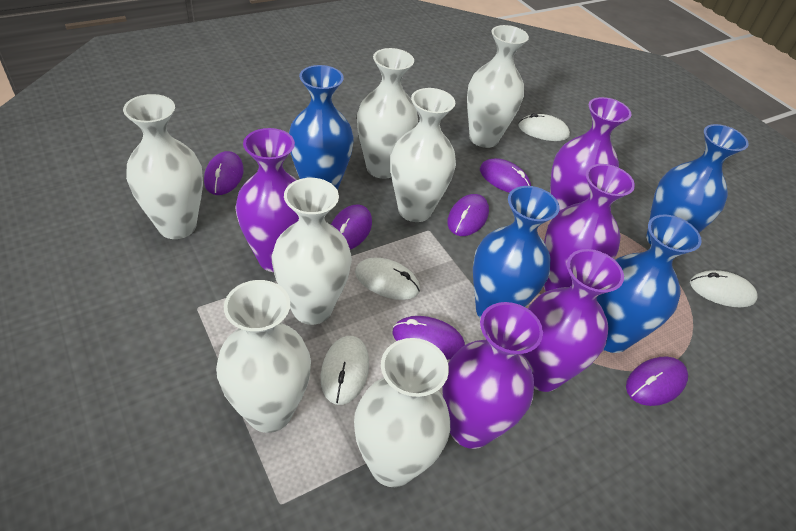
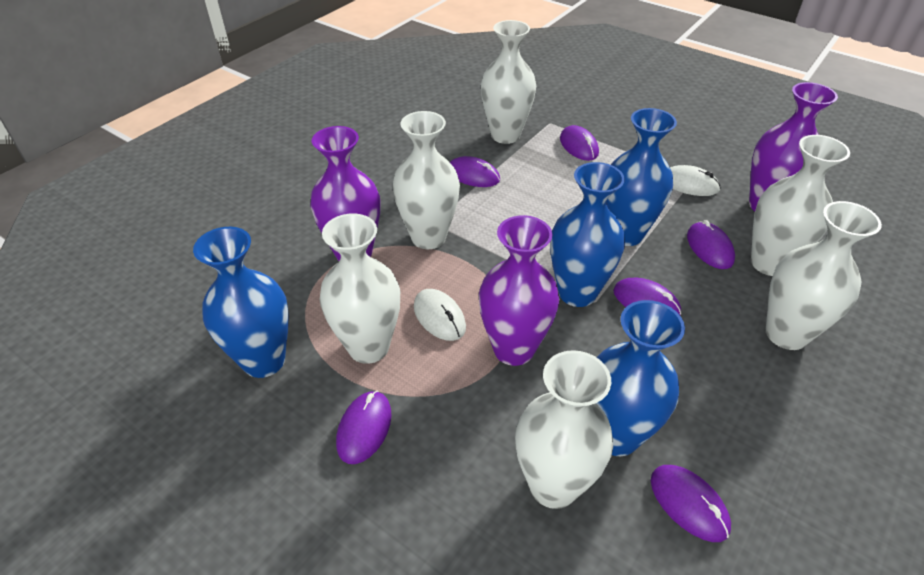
purple vase: [235,128,299,272] [442,302,543,449] [522,249,624,392] [543,164,635,291] [550,97,632,211] = 5 -> [310,126,380,261] [479,215,559,366] [749,82,838,211] = 3
white mouse: [321,336,369,405] [355,258,420,300] [518,113,570,141] [690,270,758,307] = 4 -> [414,289,466,341] [670,165,721,196] = 2
white vase: [123,94,203,239] [216,280,311,433] [272,178,352,325] [354,338,450,487] [357,48,418,179] [391,88,456,222] [467,25,529,148] = 7 -> [320,213,400,364] [393,111,460,249] [481,20,536,144] [515,350,613,509] [751,135,850,276] [766,201,882,350] = 6

